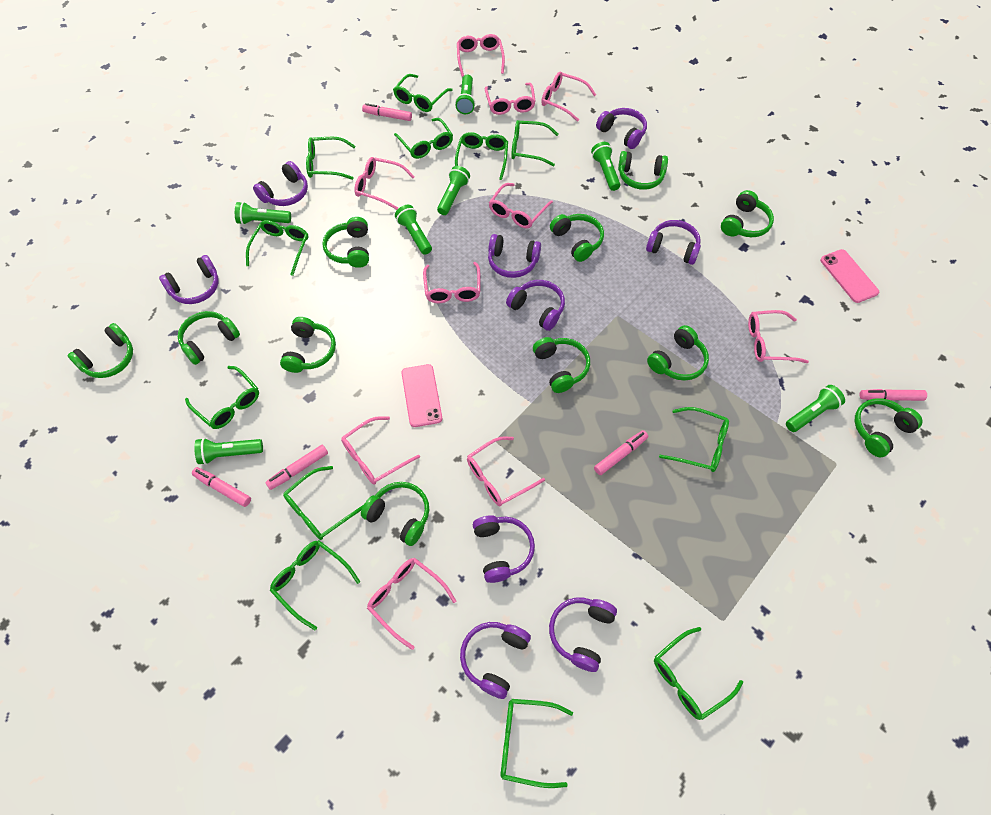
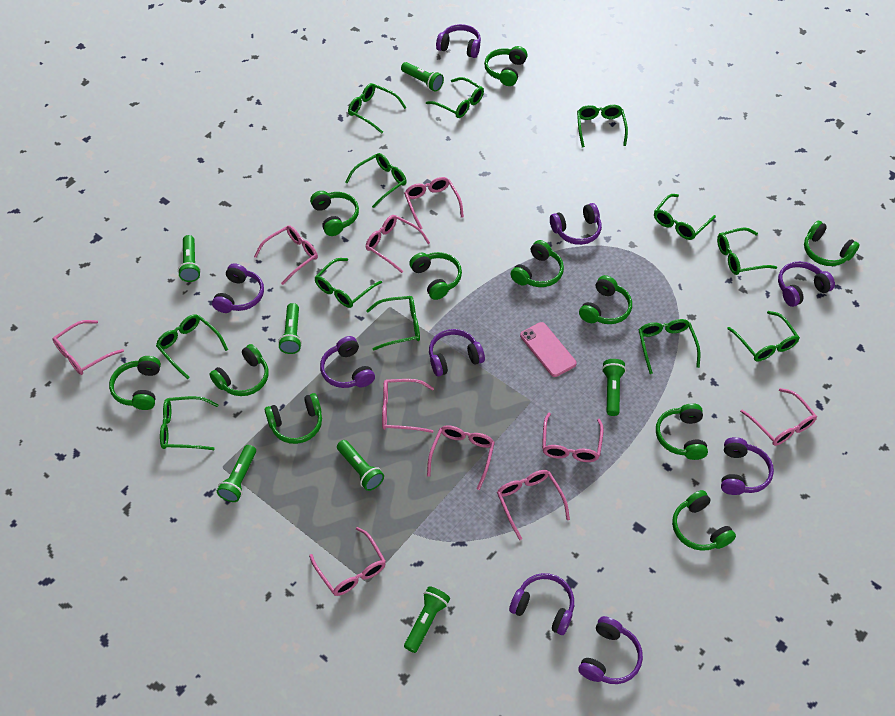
pink marker: [192,467,251,507] [265,445,328,490] [362,103,412,121] [594,430,648,475] [859,389,927,401] = 5 -> none = 0
pink phone: [401,364,442,427] [820,249,879,303] = 2 -> [520,322,577,377] = 1

